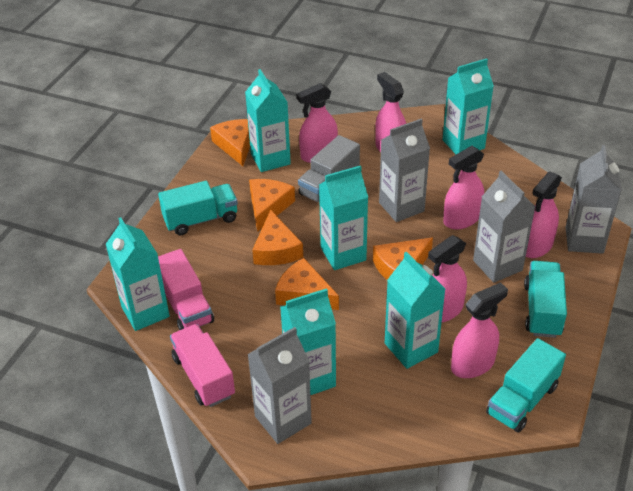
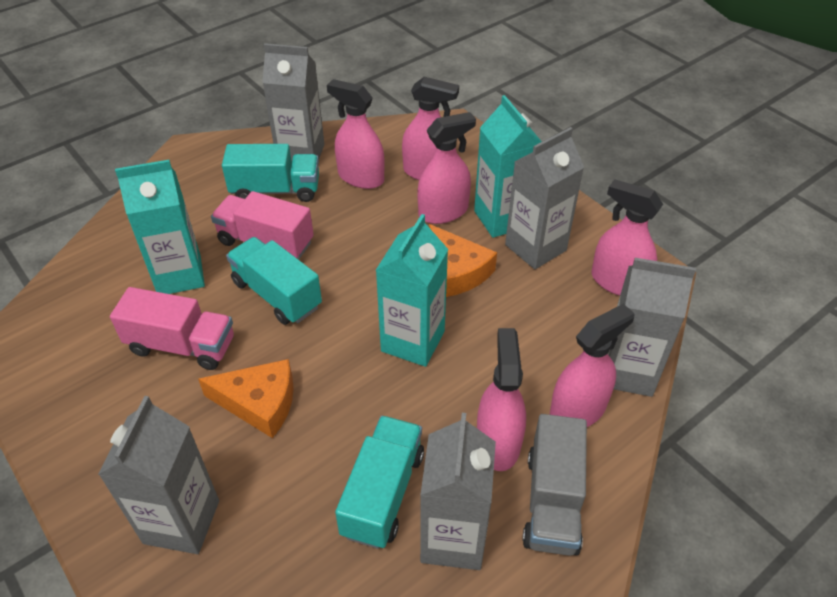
grey carton: [247,327,312,444] [379,119,430,222] [473,171,535,283] [566,145,622,254] = 4 -> [98,396,219,554] [262,43,324,161] [420,413,496,570] [505,127,584,269] [608,258,696,397] = 5
orange cheese: [210,119,250,166] [249,179,295,232] [252,210,303,265] [275,258,339,310] [373,237,433,280] = 5 -> [198,359,294,438] [429,224,497,297] = 2
turquoise carton: [106,217,170,331] [245,69,291,172] [280,288,336,395] [319,166,368,270] [385,252,446,369] [442,58,494,154] = 6 -> [115,160,205,294] [376,214,448,367] [474,95,542,238] = 3

